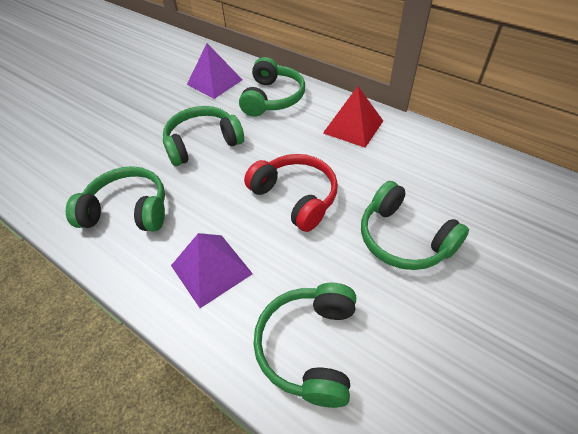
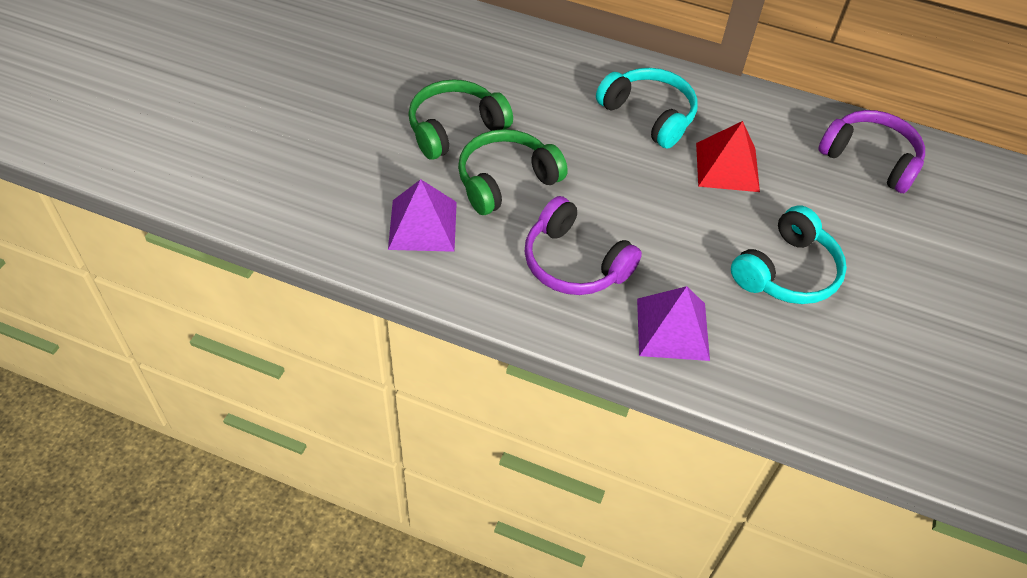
green headphones: [66,166,165,231] [163,106,244,166] [239,57,305,117] [253,283,356,408] [361,181,469,270] = 5 -> [408,79,513,160] [458,129,568,215] = 2
purple headphones: none = 0 -> [524,196,642,295] [818,110,925,193] = 2
red headphones: [244,154,338,232] = 1 -> none = 0
turquoise headphones: none = 0 -> [596,68,698,149] [731,205,847,304] = 2

